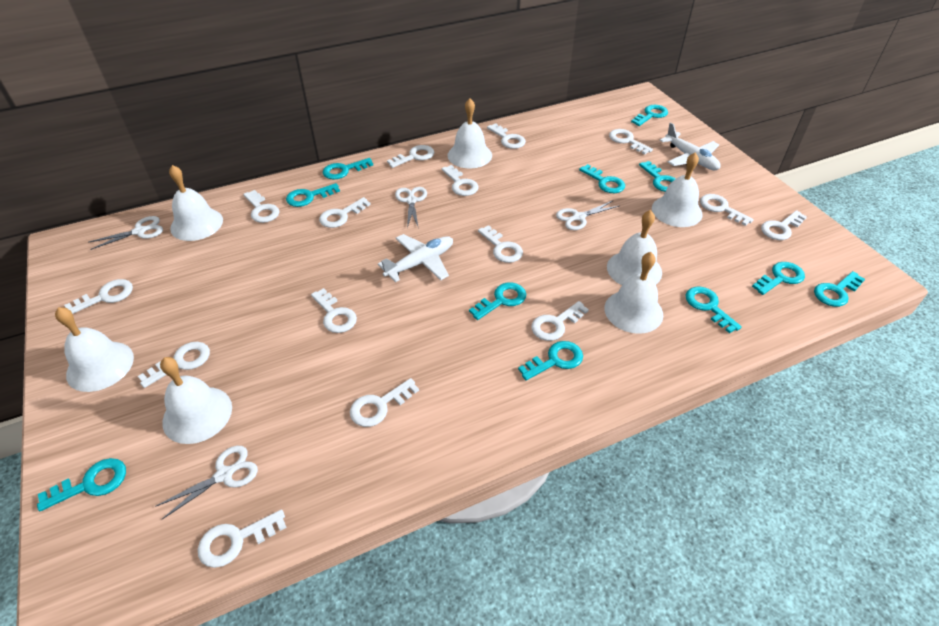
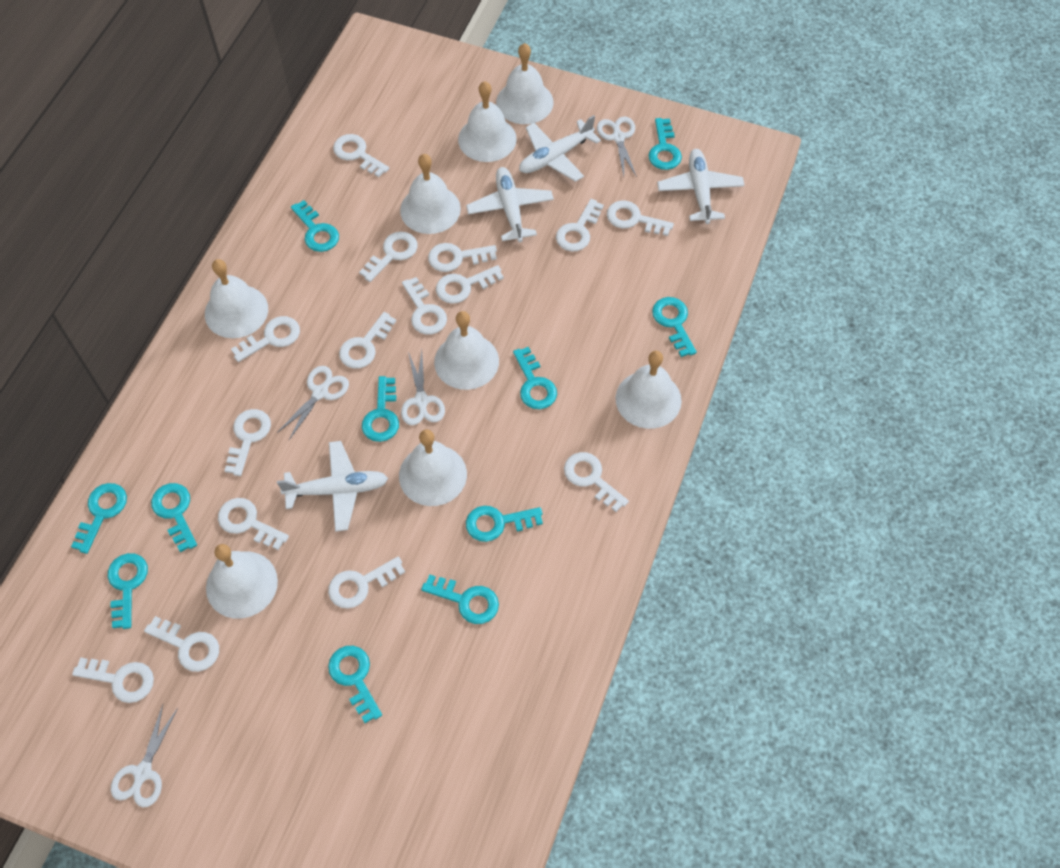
white bell: [55,307,134,392] [160,357,232,444] [169,165,223,241] [448,99,492,168] [604,252,663,334] [607,210,662,285] [652,152,703,227] = 7 -> [205,259,268,338] [206,544,278,619] [399,429,467,506] [400,154,461,234] [434,311,499,390] [458,81,517,162] [496,43,554,124] [615,351,682,429] = 8
white plane: [378,234,453,282] [660,122,720,170] = 2 -> [277,441,388,532] [466,167,554,242] [519,115,601,182] [657,149,745,224] = 4

